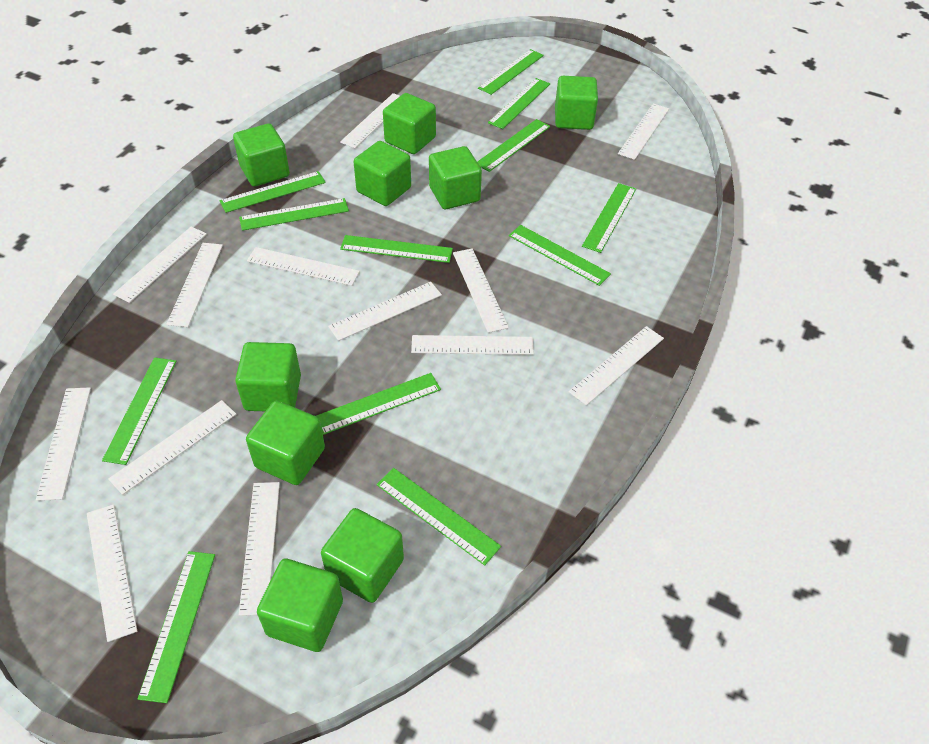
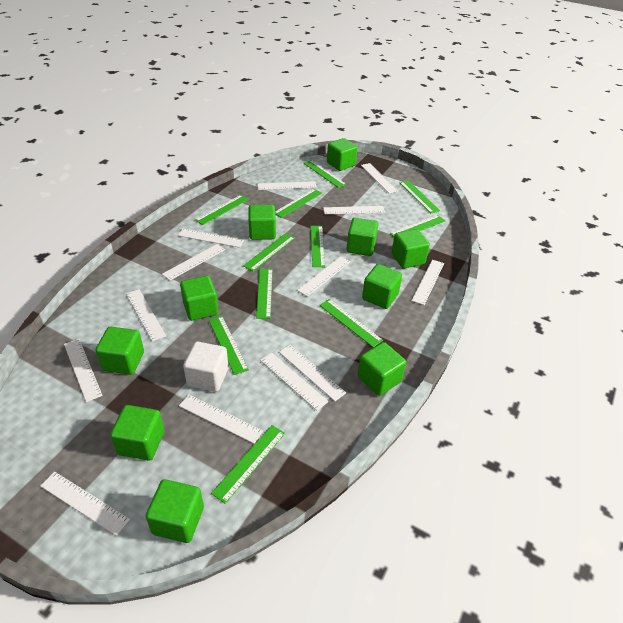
green cube: [233,123,290,186] [235,342,301,411] [246,401,325,485] [257,559,343,652] [321,508,404,603] [354,141,411,206] [383,93,436,154] [429,146,482,209] [555,76,598,130] = 9 -> [95,327,144,375] [110,405,164,461] [146,479,204,543] [180,276,218,321] [248,204,276,240] [327,138,357,171] [347,218,378,256] [358,342,406,396] [362,264,402,309] [392,229,430,268] = 10
green ruler: [102,357,177,465] [138,551,215,703] [220,171,326,213] [239,198,349,231] [316,373,441,435] [340,235,453,263] [377,468,501,566] [477,119,550,172] [478,49,544,95] [488,78,550,129] [509,225,611,286] [582,183,636,253] = 12 -> [195,195,249,225] [208,316,249,375] [211,425,285,504] [243,233,295,271] [256,269,273,319] [275,189,322,218] [304,160,347,188] [310,226,325,267] [319,299,383,347] [390,215,445,237] [400,180,440,213] = 11
white cube: none = 0 -> [183,341,228,392] = 1

